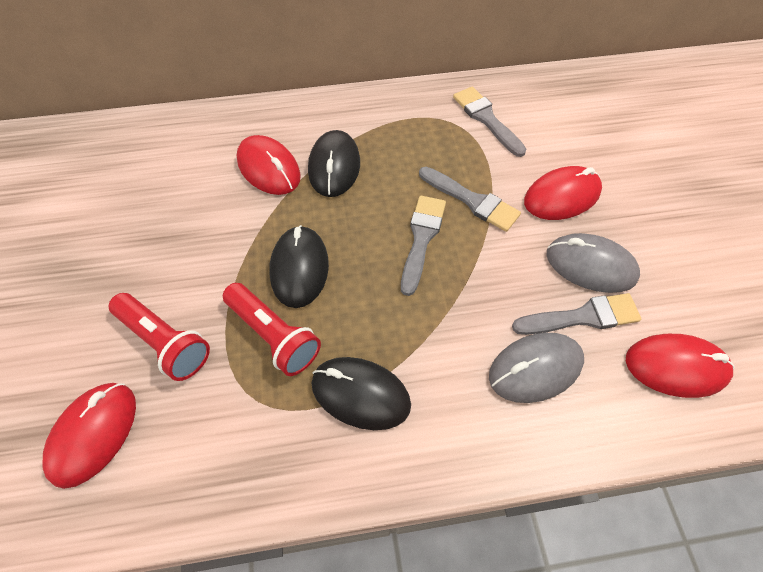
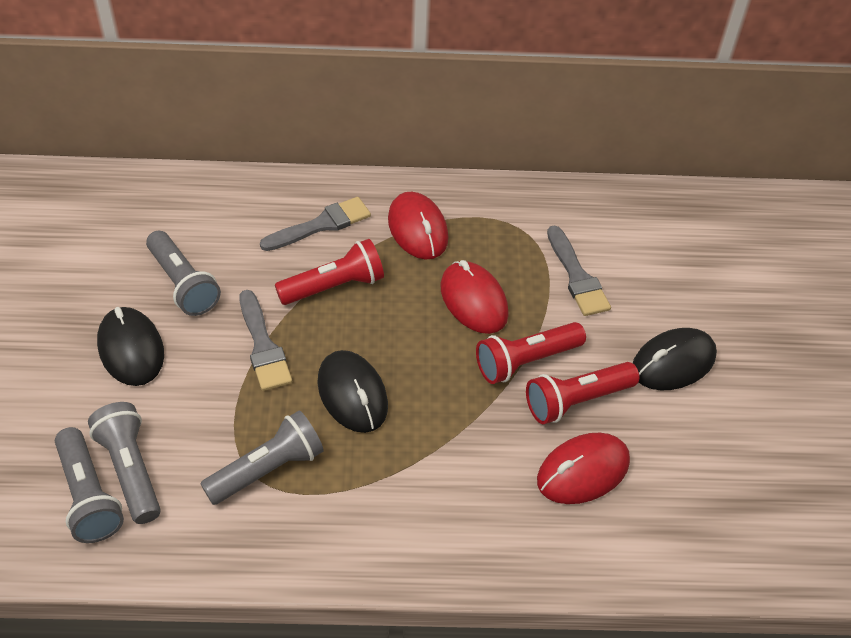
grey brush: [401,196,446,296] [419,167,521,232] [453,86,526,157] [512,293,641,335] = 4 -> [239,290,292,391] [260,197,371,251] [547,225,611,316] = 3
grey flashlight: none = 0 -> [55,427,124,543] [88,402,161,524] [146,231,221,316] [200,411,324,505] = 4
grey mouse: [489,333,584,403] [547,233,640,293] = 2 -> none = 0
red flashlight: [109,293,210,381] [223,283,321,376] = 2 -> [275,239,384,305] [476,322,586,384] [526,362,639,424] = 3
red mouse: [43,383,136,489] [237,135,301,195] [524,166,602,220] [626,334,735,398] = 4 -> [388,192,448,260] [440,260,509,334] [537,433,630,504] = 3

